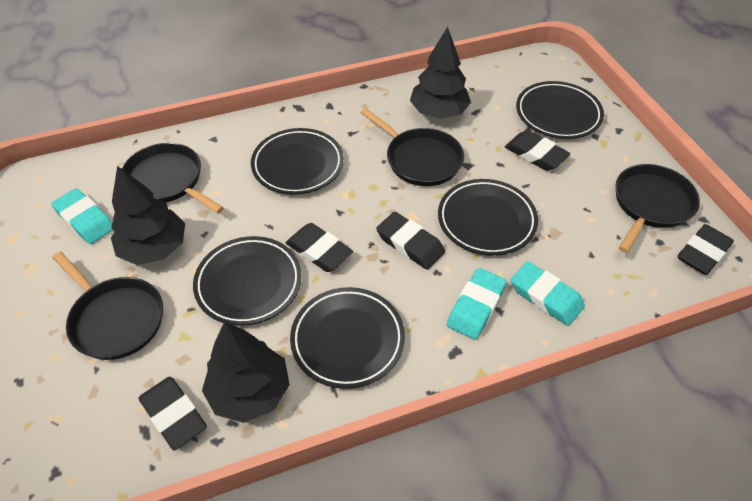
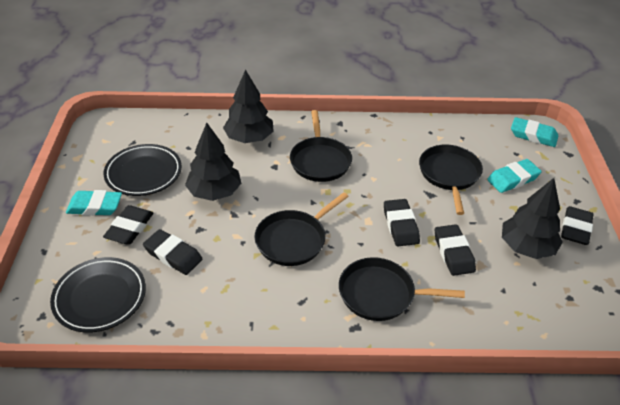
black plate: [193,236,302,326] [251,128,344,195] [290,287,405,389] [438,179,538,256] [516,81,604,139] = 5 -> [50,257,146,333] [103,144,182,196] = 2

